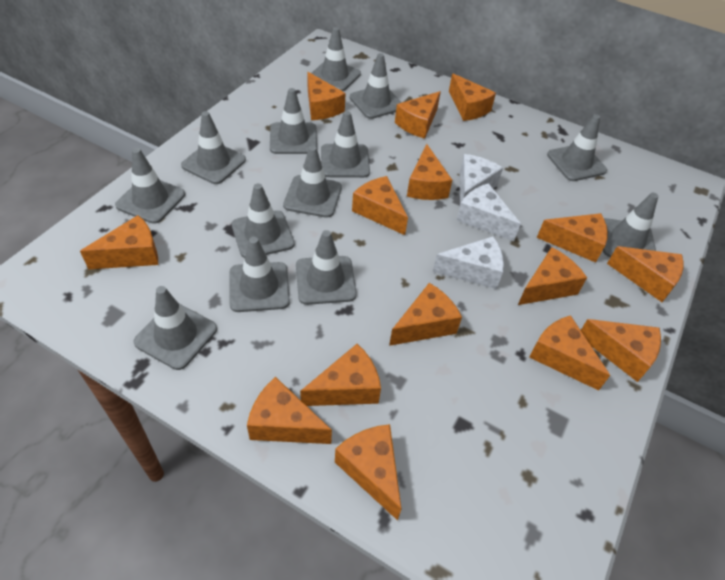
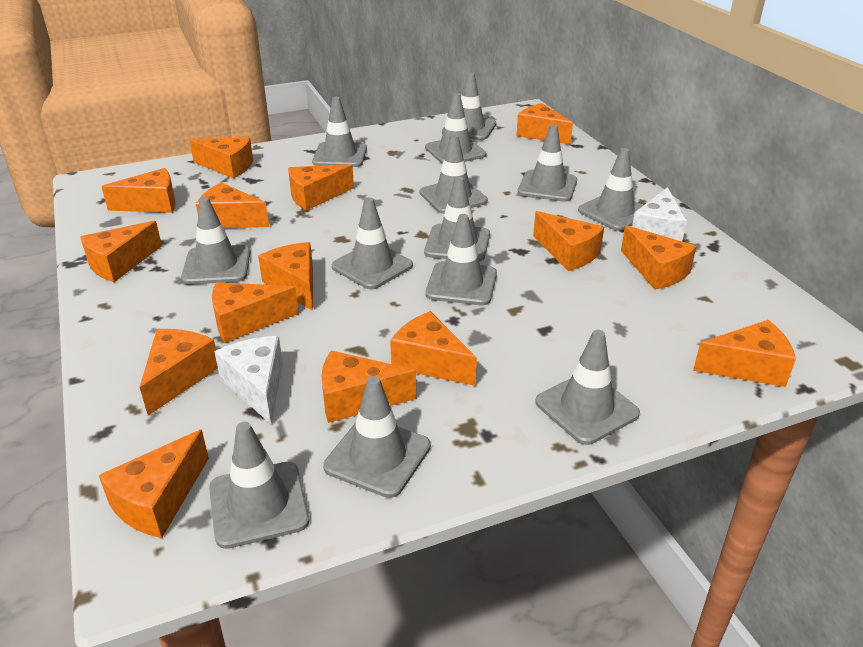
white cheese: [433,236,504,289] [456,183,521,241] [460,154,503,204] = 3 -> [214,336,283,424] [632,187,687,241] = 2

